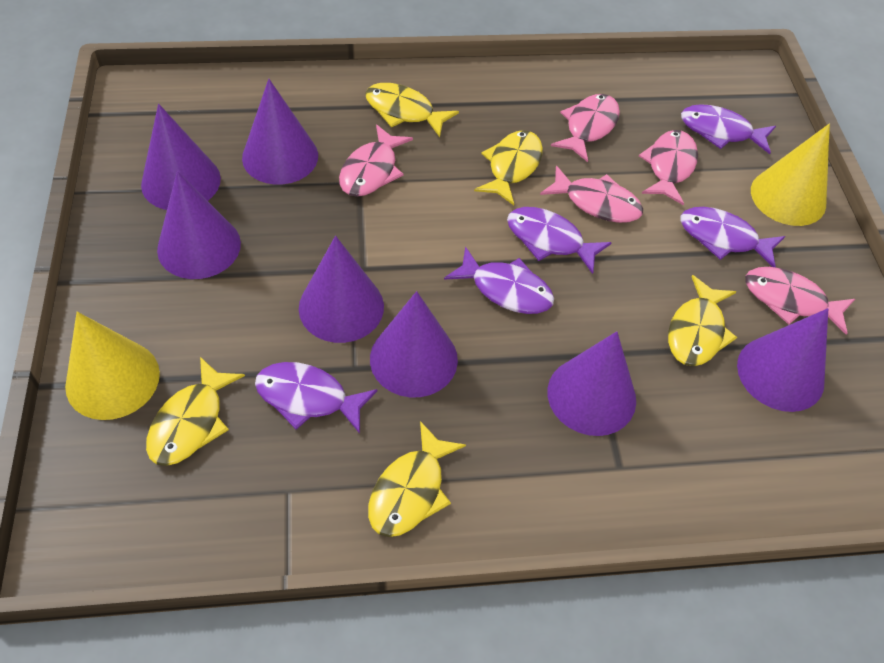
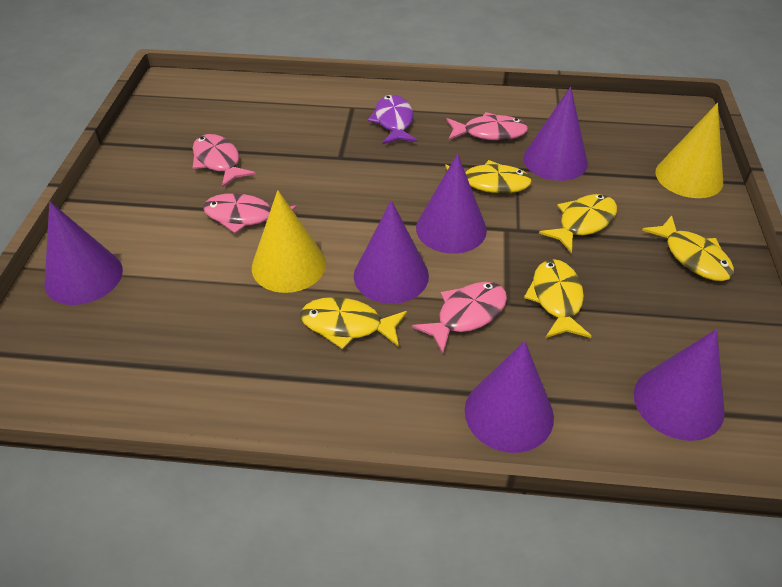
pink fish: [339,124,413,197] [540,166,643,223] [551,94,620,162] [639,130,698,205] [745,267,855,334] = 5 -> [192,134,256,188] [203,193,297,234] [412,282,507,353] [446,112,528,141] = 4
purple cone: [141,104,221,210] [157,171,241,279] [242,79,318,184] [299,236,384,343] [370,291,458,397] [547,331,636,436] [737,308,828,412] = 7 -> [44,201,123,305] [354,200,429,304] [416,154,487,254] [465,341,554,453] [523,87,588,181] [634,329,725,441] = 6
purple fish: [255,362,378,434] [444,246,554,314] [507,207,612,274] [680,207,785,267] [681,104,776,154] = 5 -> [368,95,417,144] = 1

